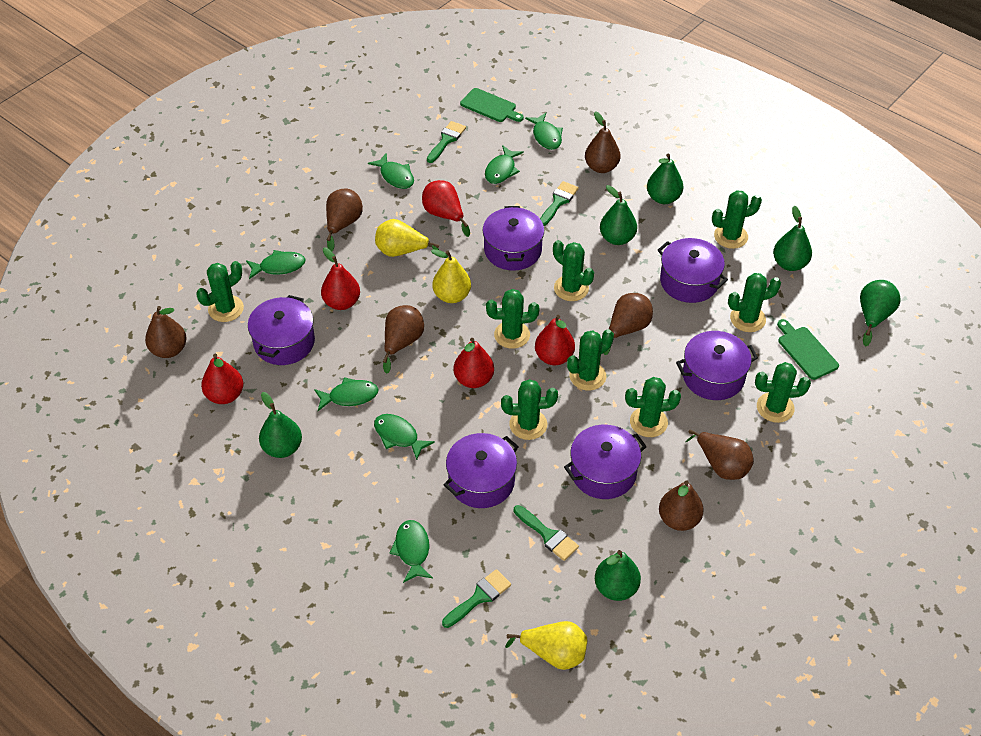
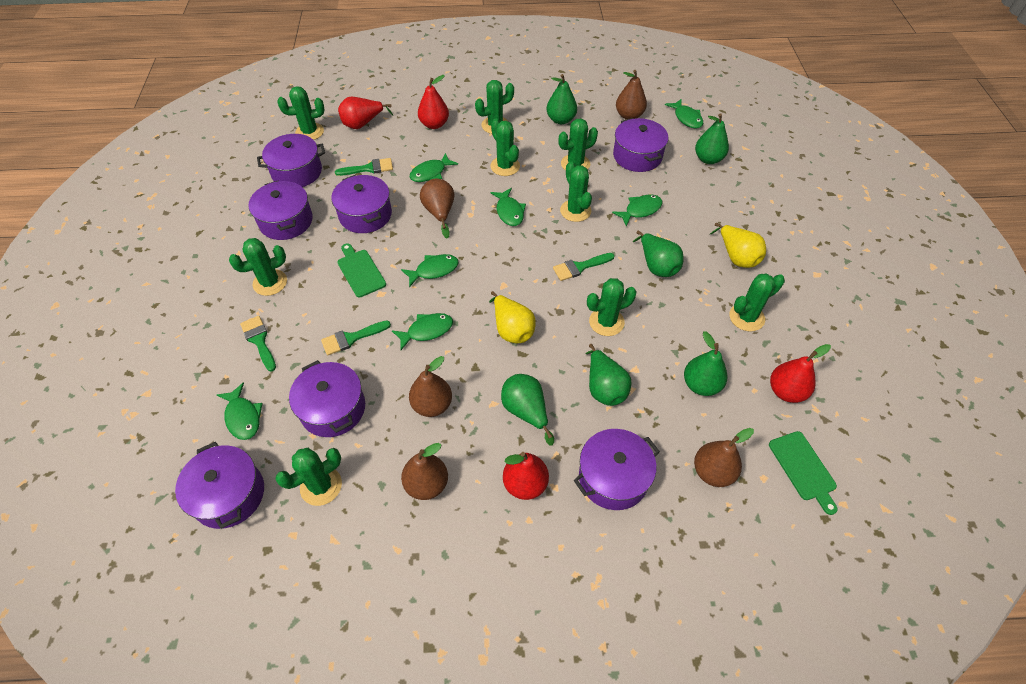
brown pear: [145,306,187,358] [326,188,363,251] [383,305,424,374] [585,111,620,173] [604,293,653,355] [659,480,704,531] [685,430,754,480] = 7 -> [401,443,448,500] [409,356,452,417] [420,179,454,239] [616,70,647,120] [694,428,754,487] = 5
purple pot: [248,295,315,365] [444,433,519,508] [482,206,544,271] [564,425,647,499] [658,238,728,303] [676,331,758,400] = 6 -> [175,442,264,529] [248,181,313,240] [257,134,325,187] [289,360,365,437] [331,175,392,233] [574,429,660,510] [613,118,668,172] = 7
red pear: [201,354,243,404] [321,247,360,310] [422,180,470,237] [453,338,494,388] [535,315,575,365] = 5 -> [338,97,393,129] [418,75,449,129] [503,452,549,500] [770,344,831,403] = 4
yellow pear: [375,219,439,257] [431,249,471,303] [505,621,588,670] = 3 -> [489,291,536,343] [710,223,766,268] = 2

